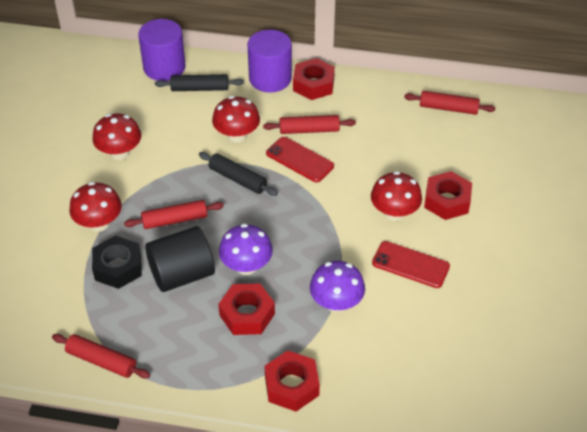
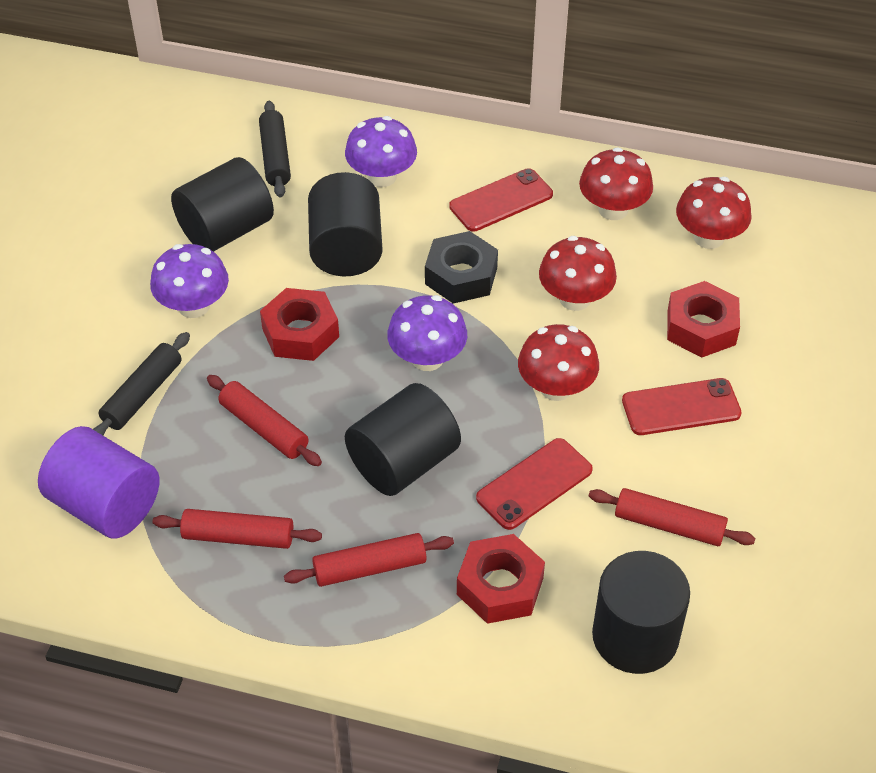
black cylinder: [145,226,215,292] = 1 -> [171,157,274,252] [308,172,383,276] [345,383,461,496] [592,551,690,674] = 4
purple cylinder: [138,19,186,81] [247,29,292,92] = 2 -> [38,426,160,538] = 1
purple mushroom: [219,224,273,275] [310,261,365,312] = 2 -> [150,244,229,318] [345,116,417,187] [387,295,467,371] = 3
red nut: [218,283,275,335] [265,351,320,412] [293,58,335,100] [424,171,472,220] = 4 -> [260,288,339,361] [457,534,545,624] [667,281,740,358] = 3
red phone: [266,137,334,182] [372,241,450,288] = 2 -> [449,168,553,232] [476,438,593,530] [622,378,742,435] = 3

